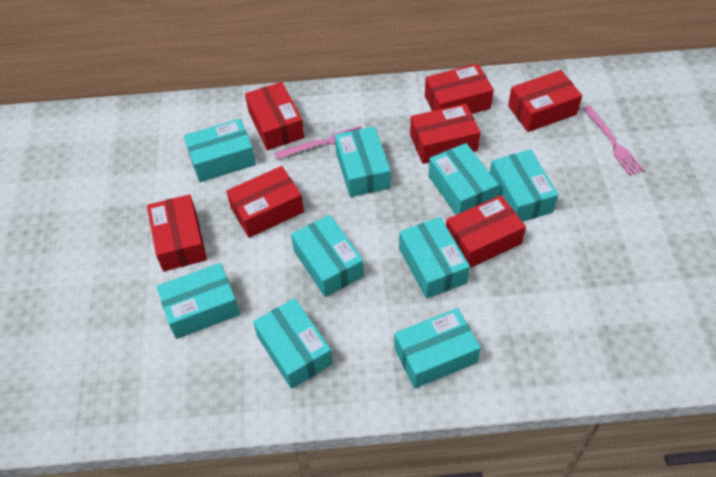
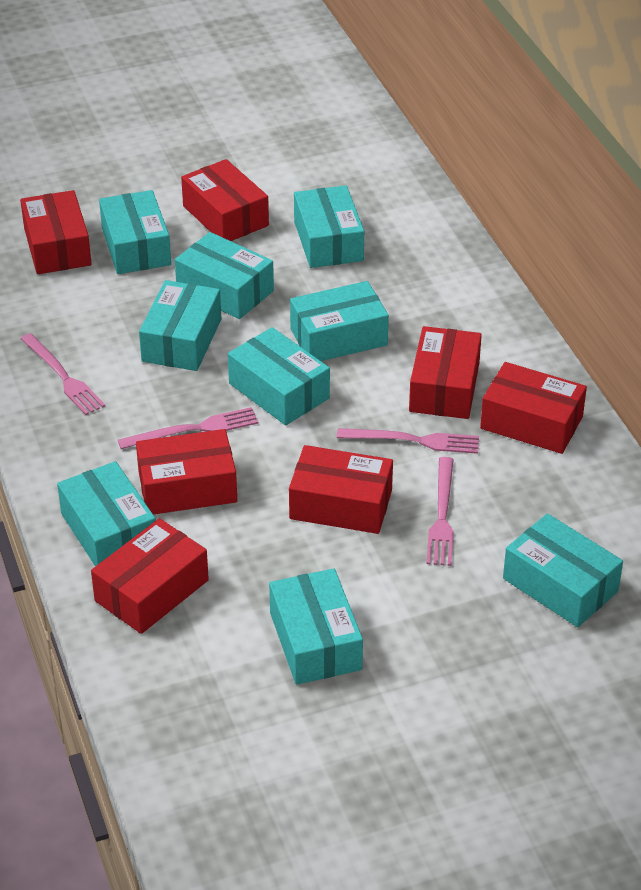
pink fork: [274,126,362,159] [583,106,644,176] = 2 -> [21,333,105,415] [118,407,258,449] [337,428,479,454] [426,457,454,566] = 4

